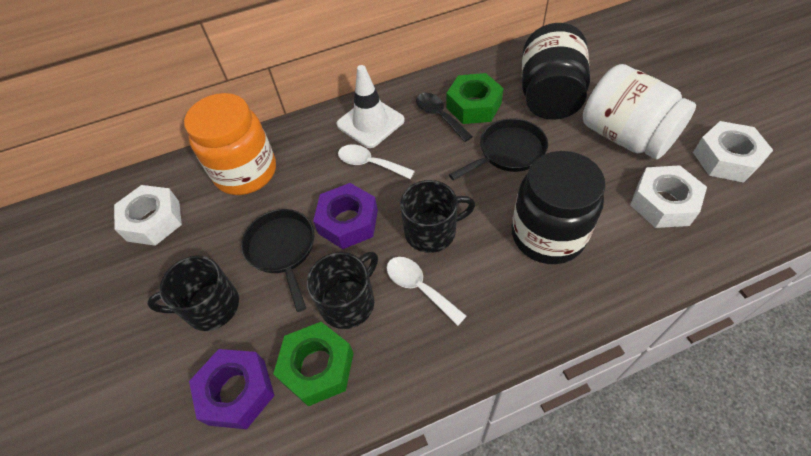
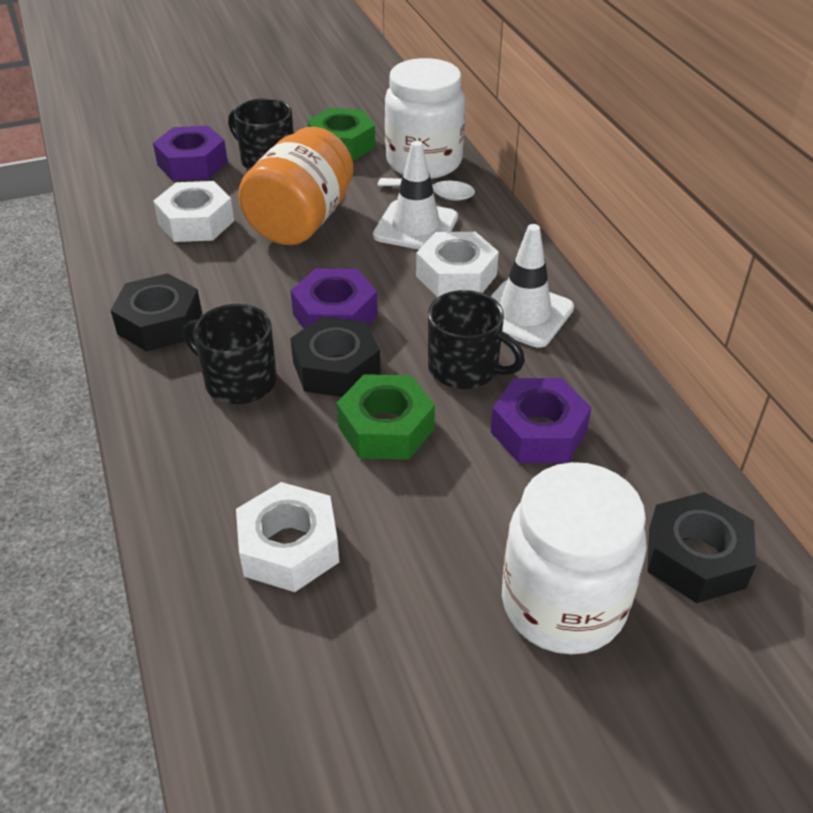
black jar: [511,151,606,264] [522,23,590,119] = 2 -> none = 0
black nut: none = 0 -> [111,273,202,351] [290,316,381,397] [647,492,757,603] = 3
black pan: [241,209,314,312] [449,118,548,180] = 2 -> none = 0
black spoon: [416,93,473,142] = 1 -> none = 0
purple nut: [189,349,275,429] [313,183,378,249] = 2 -> [153,126,228,181] [290,268,378,329] [491,378,592,463] = 3
white jar: [583,64,696,159] = 1 -> [385,58,465,179] [502,462,647,654] = 2
white spoon: [338,145,415,179] [387,257,467,326] = 2 -> [377,178,475,201] = 1
white traffic cone: [337,65,405,148] = 1 -> [373,141,458,250] [490,224,574,348] = 2

